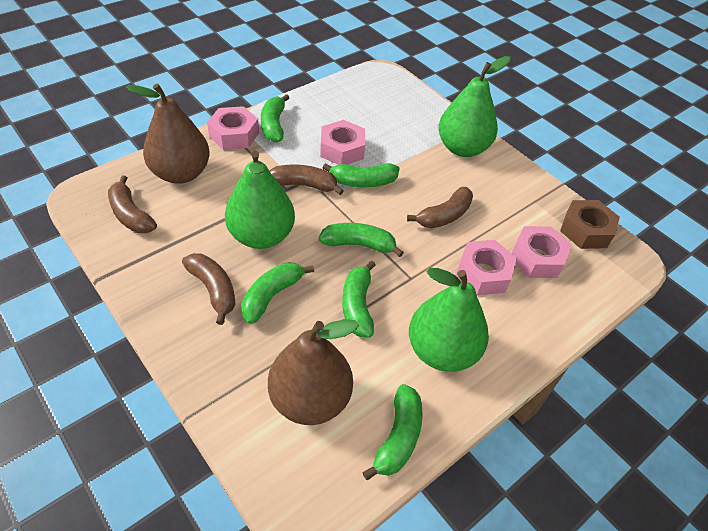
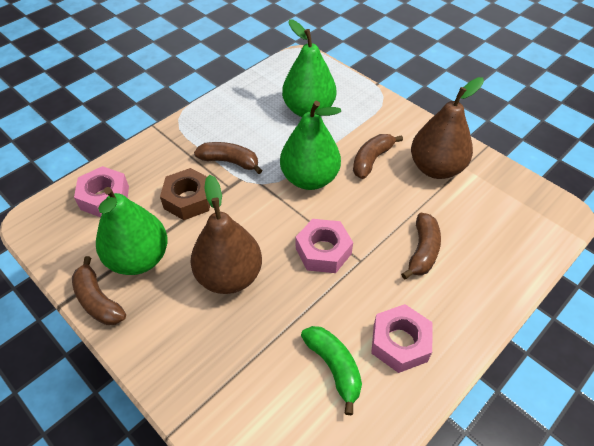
green banana: [241,262,314,324] [261,94,289,143] [319,223,404,257] [323,163,400,187] [342,260,375,338] [362,384,423,480] = 6 -> [301,326,362,415] = 1
pink nut: [207,106,259,150] [320,120,365,165] [456,240,517,295] [512,226,572,278] = 4 -> [74,166,129,217] [296,219,353,273] [371,304,433,373] = 3

